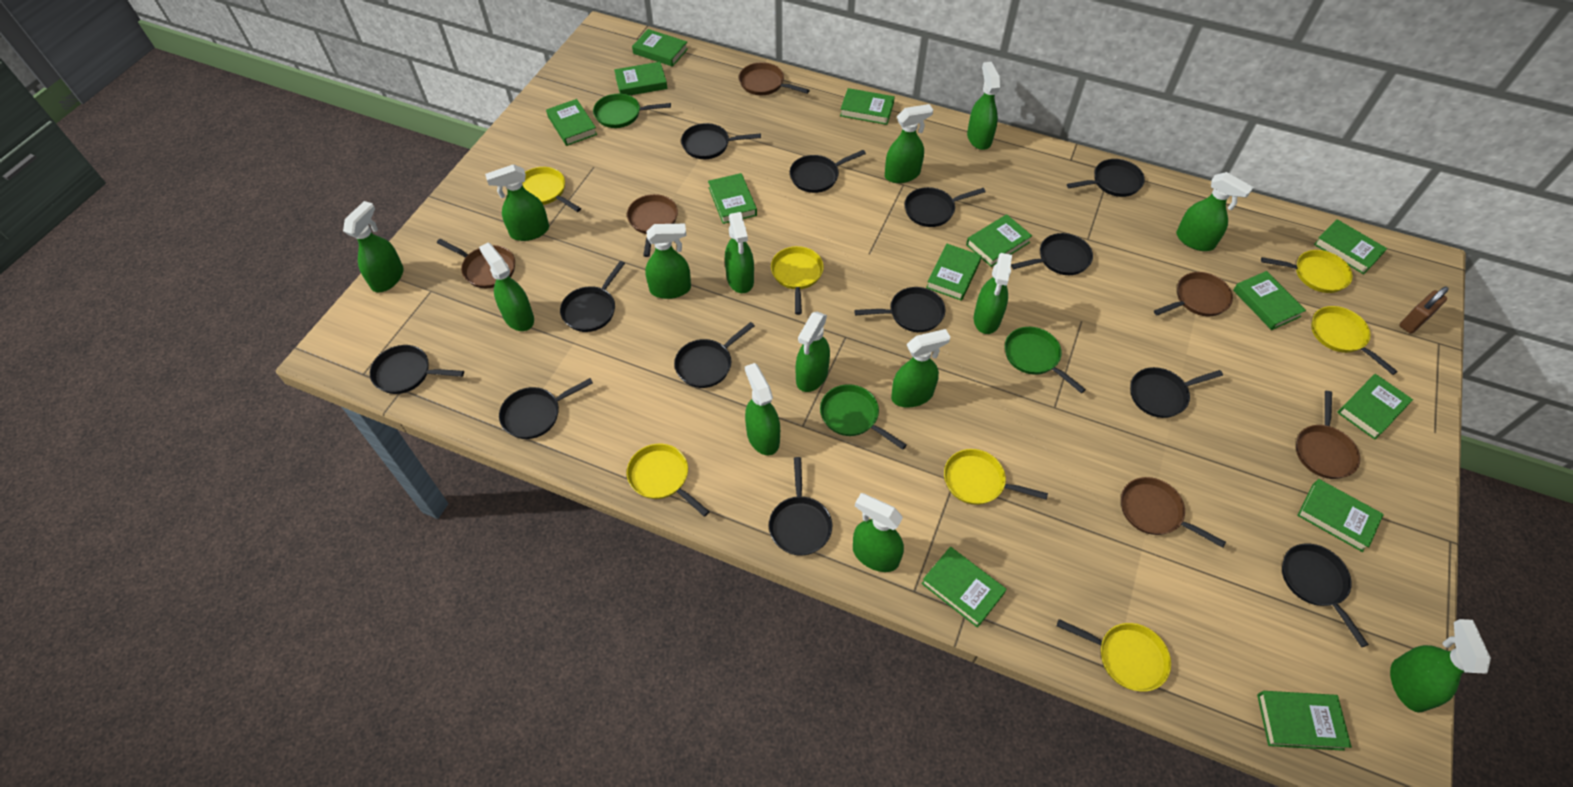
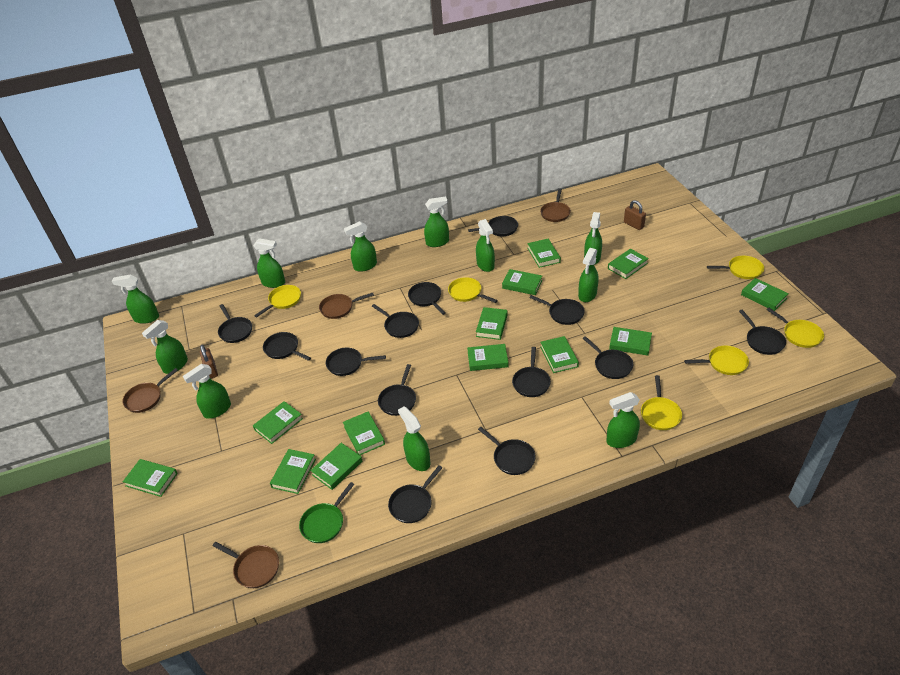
brown padlock: [1399,287,1449,334] = 1 -> [200,345,218,379] [624,200,646,230] = 2
brown pan: [437,239,515,288] [627,194,678,257] [739,62,810,95] [1121,477,1226,548] [1154,272,1233,316] [1296,391,1360,479] = 6 -> [123,368,178,413] [212,542,279,588] [319,293,374,319] [540,189,571,222] = 4
green pan: [593,94,671,128] [820,384,907,450] [1005,327,1086,393] = 3 -> [299,482,354,543] = 1
green spray bottle: [343,201,404,292] [479,243,534,331] [485,164,549,241] [645,224,691,299] [725,212,754,293] [745,363,780,455] [796,311,830,392] [853,493,904,572] [885,104,933,183] [891,329,950,408] [967,62,1001,150] [974,253,1012,334] [1176,172,1253,251] [1390,619,1491,713] = 14 -> [112,274,159,324] [142,320,188,374] [183,364,231,419] [253,238,285,288] [344,221,377,272] [398,406,430,471] [424,197,449,247] [476,219,495,272] [578,248,599,302] [584,212,602,265] [606,392,640,448] = 11
yellow pan: [522,167,581,212] [627,444,710,517] [771,246,824,315] [944,449,1048,505] [1057,619,1171,692] [1261,250,1353,293] [1311,306,1398,375] = 7 -> [254,285,301,317] [448,277,498,303] [641,375,682,430] [684,345,749,375] [707,256,764,279] [766,308,824,348] = 6

